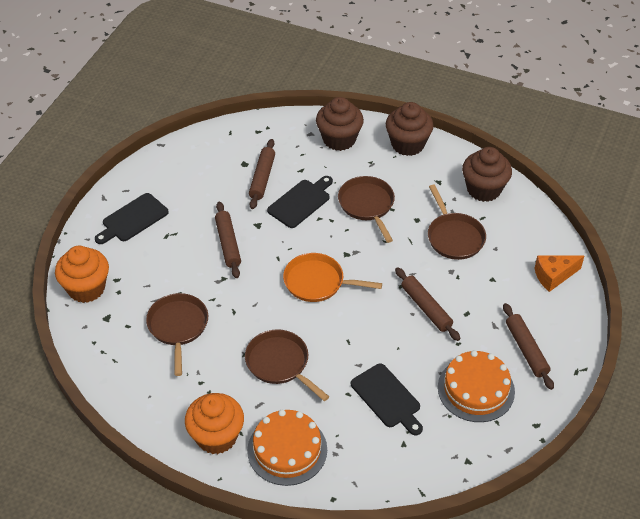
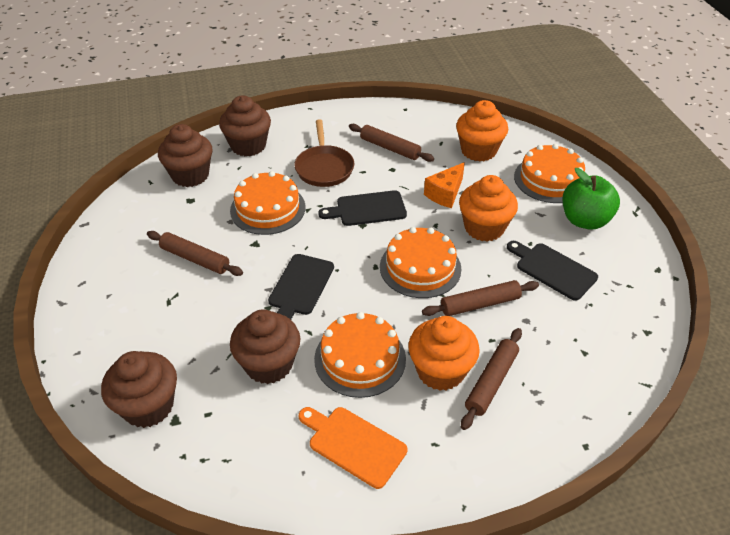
brown cupcake: [316,97,364,151] [386,102,434,156] [462,147,512,202] = 3 -> [101,351,177,428] [158,124,212,187] [219,95,271,156] [230,310,300,384] = 4
brown pan: [146,293,208,376] [245,329,329,401] [338,176,395,243] [428,185,486,260] = 4 -> [294,119,354,187] = 1
green apple: none = 0 -> [563,168,620,229] = 1
orange cake: [247,410,327,486] [438,350,515,422] = 2 -> [230,171,306,235] [314,312,406,398] [380,227,462,298] [514,144,585,203] = 4
orange cupcake: [55,246,109,303] [185,393,244,454] = 2 -> [408,316,480,391] [456,100,508,162] [459,175,518,242] = 3
orange cutting board: none = 0 -> [299,407,408,489] = 1
orange pan: [283,253,382,302] = 1 -> none = 0

